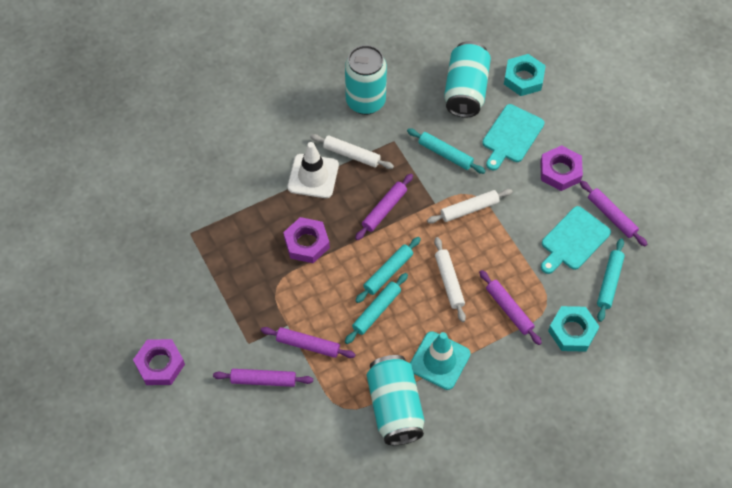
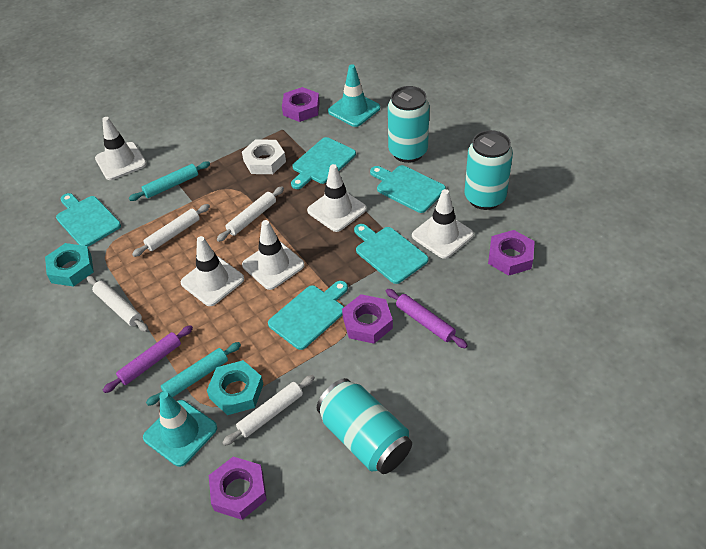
purple nut: [133,339,185,385] [283,217,330,263] [540,145,583,191] = 3 -> [209,457,267,520] [282,87,320,122] [342,294,393,344] [488,230,535,276] = 4
purple rolling pin: [213,369,313,387] [261,327,356,358] [355,174,413,240] [479,270,542,345] [580,181,647,246] = 5 -> [103,325,193,393] [386,289,468,348] = 2
turquoise cutting board: [482,104,545,170] [541,206,611,274] = 2 -> [56,193,121,247] [268,281,348,350] [291,137,356,189] [354,224,429,284] [370,165,446,213] = 5
turquoise rolling pin: [345,273,408,344] [355,237,421,303] [407,128,486,174] [597,238,625,322] = 4 -> [129,161,210,201] [146,342,241,406] = 2
turquoise traffic cone: [410,331,470,390] = 1 -> [143,391,217,467] [328,64,380,127] = 2
white nut: none = 0 -> [242,139,286,174] = 1
white rolling pin: [310,134,394,169] [427,189,513,224] [434,237,466,322] = 3 -> [87,276,148,332] [132,204,210,257] [217,186,284,242] [222,375,315,446] = 4
white traffic cone: [288,142,339,198] = 1 -> [95,117,147,180] [181,236,244,306] [242,220,305,290] [307,164,367,232] [412,189,474,259] = 5

